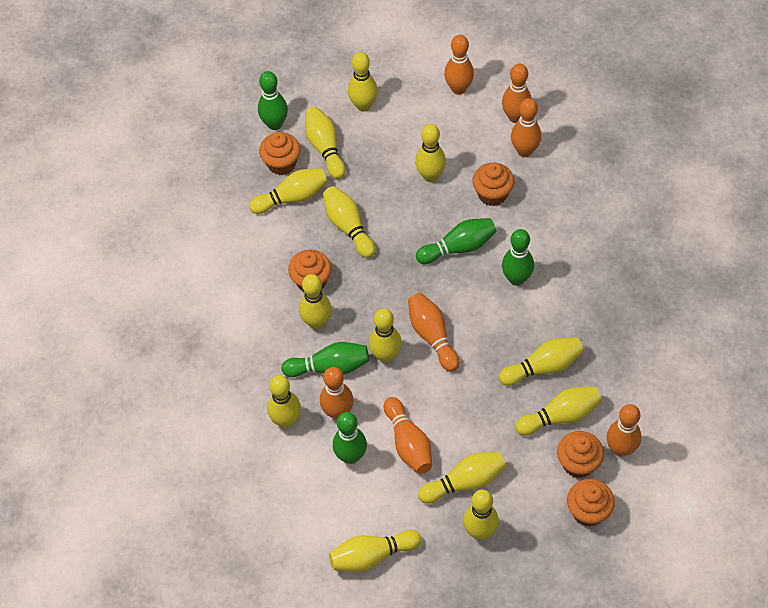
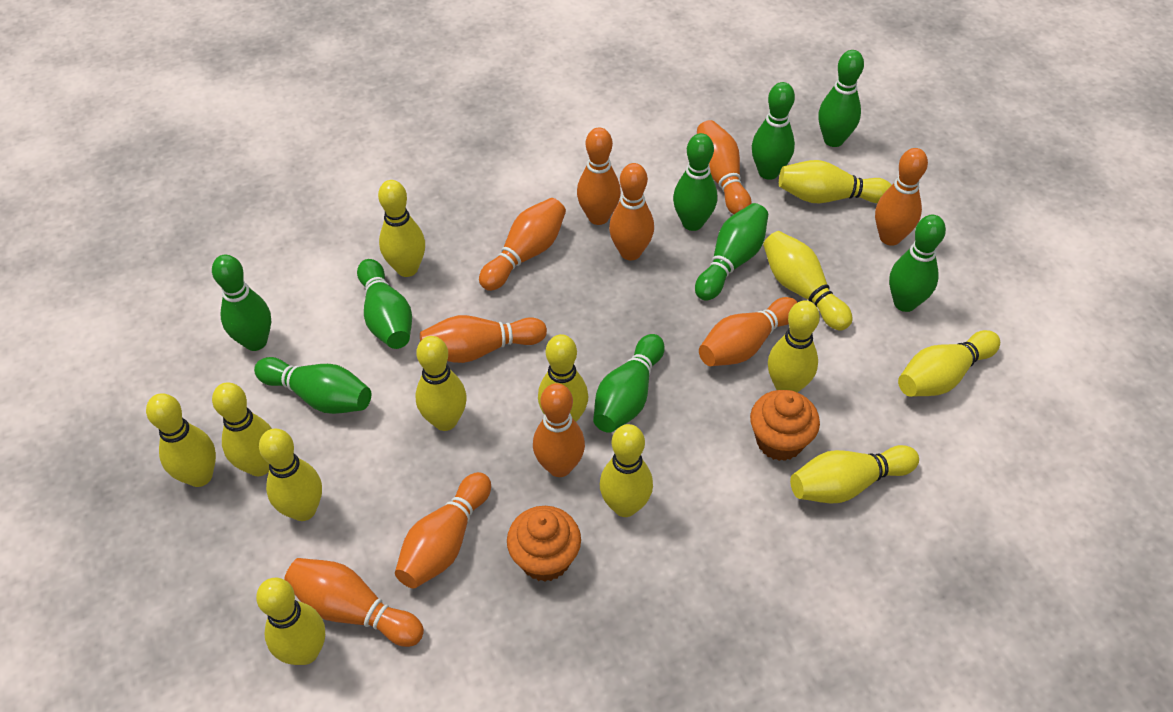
green bowling pin: [258,71,288,130] [281,342,369,377] [333,412,367,464] [416,218,497,264] [502,229,534,286] = 5 -> [212,255,271,351] [254,357,371,414] [357,259,412,349] [593,334,665,433] [673,133,717,231] [695,203,768,301] [752,82,795,180] [819,50,864,147] [889,215,946,312] = 9
orange bowling pin: [320,367,354,420] [384,397,432,474] [408,293,459,372] [444,35,474,95] [502,64,532,123] [511,98,542,157] [607,404,642,457] = 7 -> [284,558,424,647] [395,472,491,588] [420,315,547,363] [479,198,566,291] [533,383,585,477] [577,127,621,225] [609,163,654,260] [697,120,752,214] [699,297,798,366] [875,148,928,246] = 10
orange cupcake: [259,132,300,175] [288,250,331,292] [473,163,514,206] [557,431,604,478] [567,479,615,526] = 5 -> [507,506,581,582] [750,390,820,461] = 2

